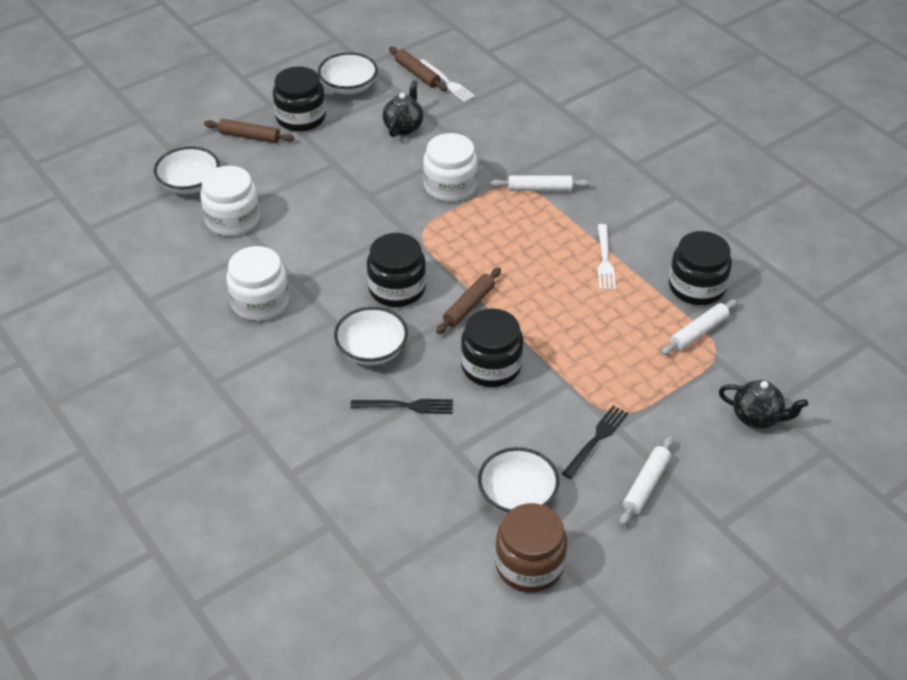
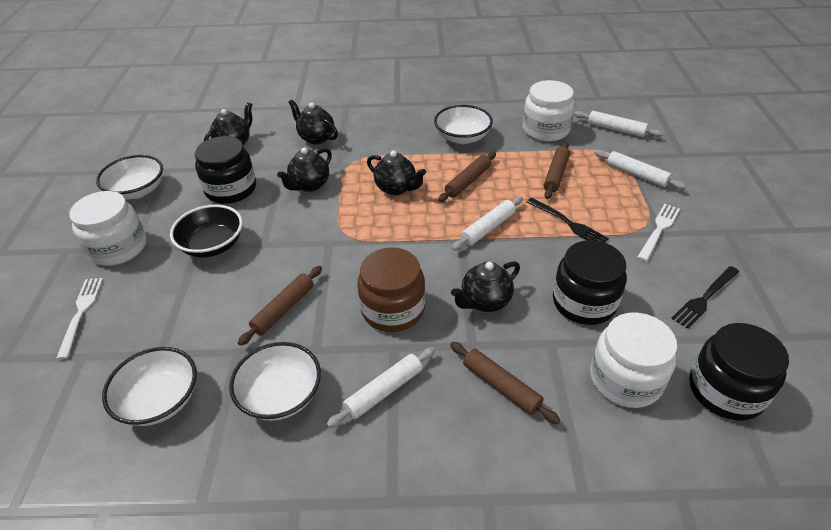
black bowl: none = 0 -> [170,205,243,258] = 1
black jar: [273,66,326,132] [367,233,426,307] [461,309,523,387] [669,231,732,305] = 4 -> [195,136,256,204] [553,240,627,325] [689,323,789,421] = 3
black teapot: [383,81,423,137] [719,380,808,429] = 2 -> [204,102,252,145] [277,147,332,192] [288,100,338,144] [367,151,426,195] [451,261,520,312] = 5
brown rolling pin: [204,119,294,143] [389,47,447,91] [436,268,501,334] = 3 -> [238,266,322,346] [438,152,496,202] [450,342,561,424] [544,142,570,199] = 4
white rolling pin: [491,175,590,191] [620,436,674,526] [661,299,738,355] = 3 -> [326,347,436,428] [452,196,523,251] [574,111,663,137] [594,150,686,189] = 4

